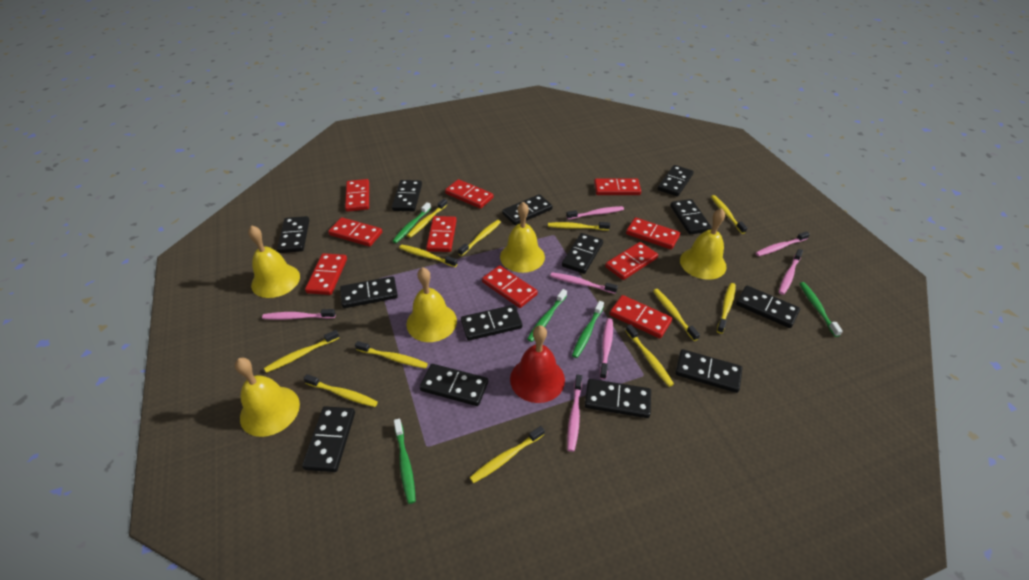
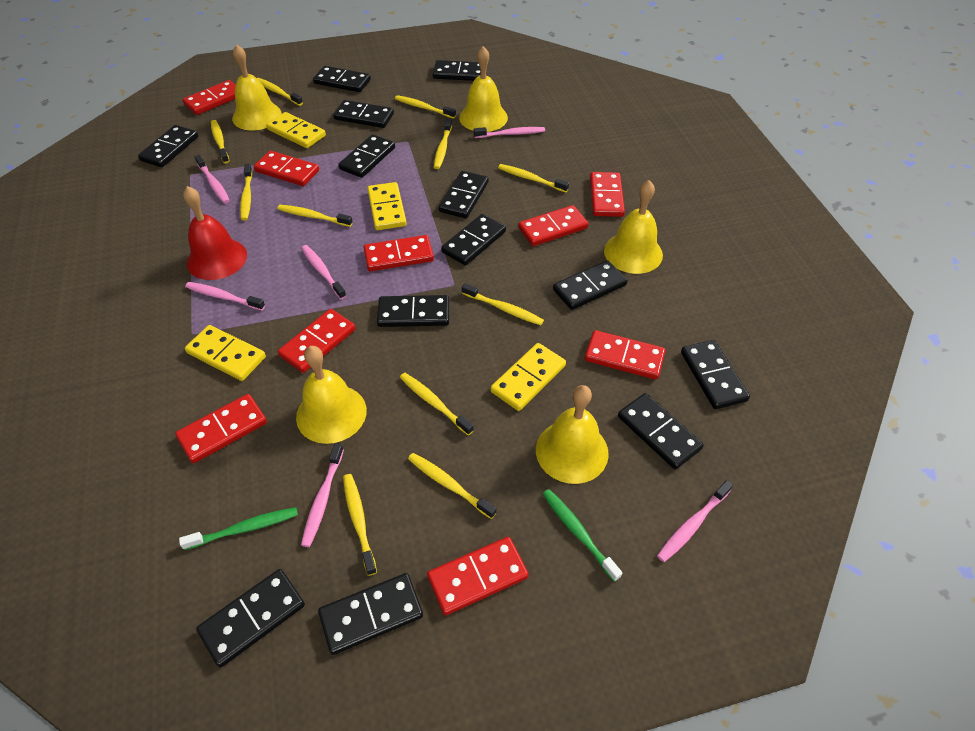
green toothbrush: [393,202,431,243] [394,419,416,504] [527,289,567,342] [572,301,604,358] [800,282,843,337] = 5 -> [179,507,298,550] [543,489,622,582] = 2
pink toothbrush: [262,309,336,320] [550,272,618,294] [566,206,624,220] [567,374,582,452] [600,318,613,380] [755,231,810,256] [779,249,803,295] = 7 -> [185,282,265,311] [195,155,230,203] [301,245,346,299] [301,443,344,547] [474,127,545,138] [657,480,733,562] = 6
red domino: [305,253,347,295] [328,217,382,247] [345,179,369,212] [426,216,457,252] [445,179,493,209] [482,265,538,308] [594,178,641,195] [605,242,658,280] [609,295,672,339] [626,217,680,250] = 10 -> [175,394,267,463] [183,80,236,115] [254,151,319,186] [278,309,356,373] [363,235,434,271] [427,537,529,615] [518,205,588,246] [585,330,665,380] [590,172,625,217] = 9
yellow domino: none = 0 -> [185,325,266,381] [266,112,326,148] [367,182,407,230] [491,343,566,411] = 4
yellow toothbrush: [264,330,339,373] [303,374,378,407] [355,341,428,369] [399,245,458,267] [407,199,448,238] [458,220,501,256] [470,426,545,483] [548,222,610,230] [626,324,674,387] [653,289,700,341] [711,195,747,234] [717,283,736,334] = 12 -> [211,120,229,163] [240,164,253,221] [257,78,303,106] [278,205,353,227] [343,474,377,576] [395,95,456,119] [400,373,474,436] [408,453,497,519] [434,118,452,169] [462,283,544,325] [498,164,569,192] = 11

